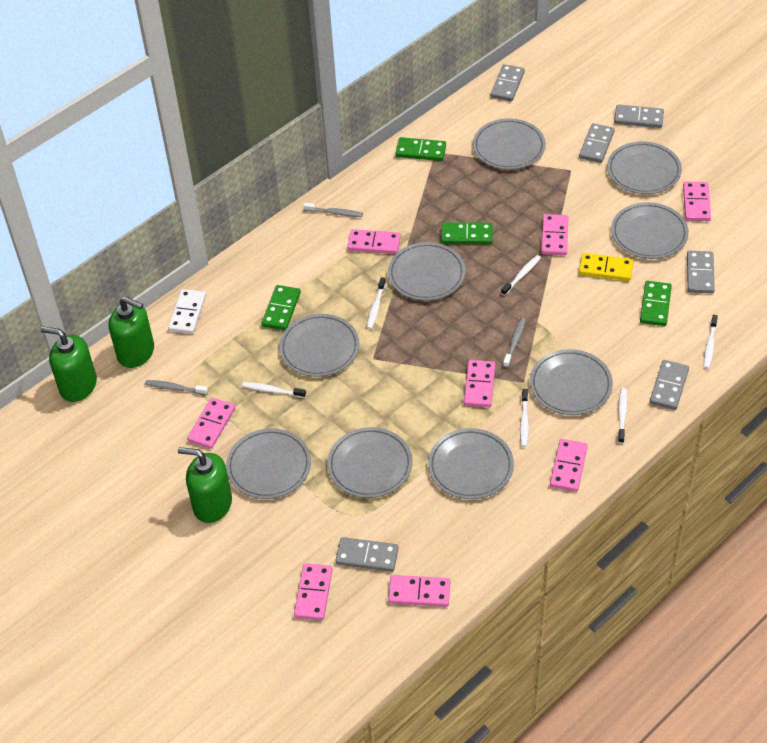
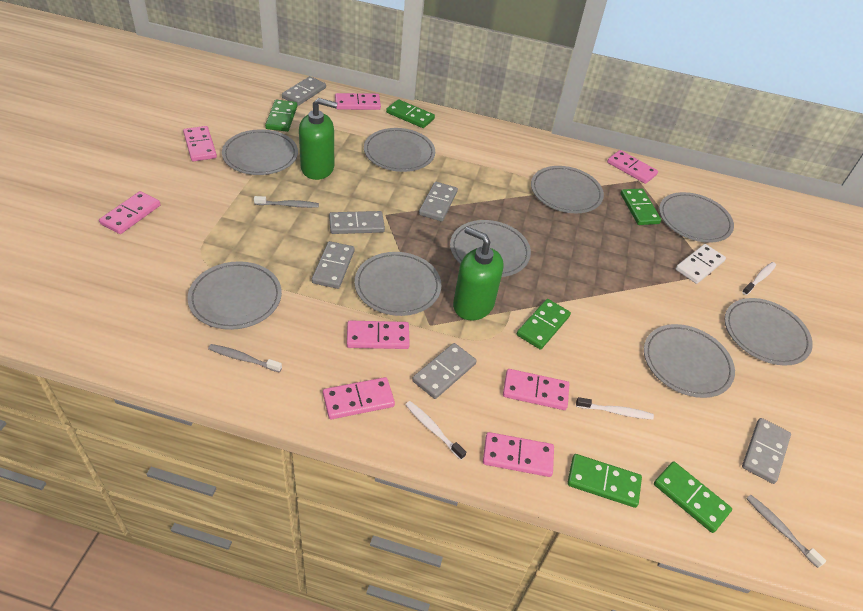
green domino: [262,285,301,330] [395,137,446,161] [441,222,493,244] [640,281,672,326] = 4 -> [265,100,297,132] [386,99,435,128] [517,299,571,350] [567,454,642,508] [620,188,662,225] [654,461,732,533] = 6
green soap dispenser: [41,326,97,402] [109,297,154,368] [178,447,232,523] = 3 -> [299,98,337,180] [453,227,504,320] = 2
white toothbrush: [242,382,306,398] [367,277,386,329] [501,255,541,296] [520,389,529,447] [618,388,627,443] [704,315,718,369] = 6 -> [406,401,466,460] [576,397,654,420] [742,262,776,295] = 3
yellow domino: [579,253,633,281] = 1 -> none = 0

